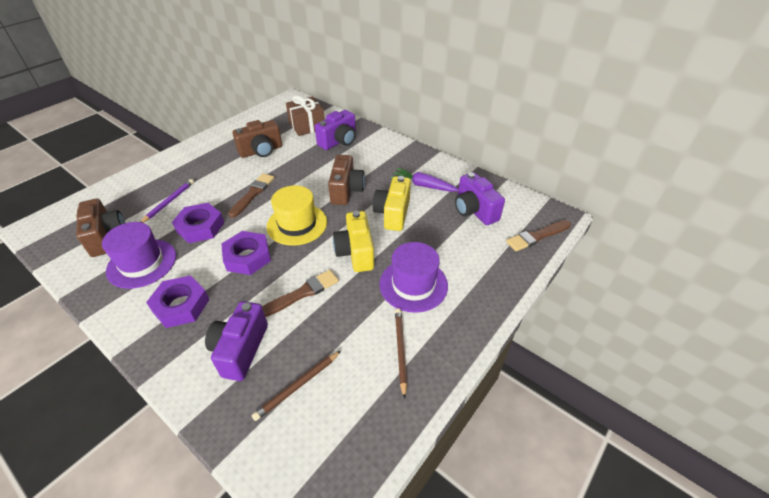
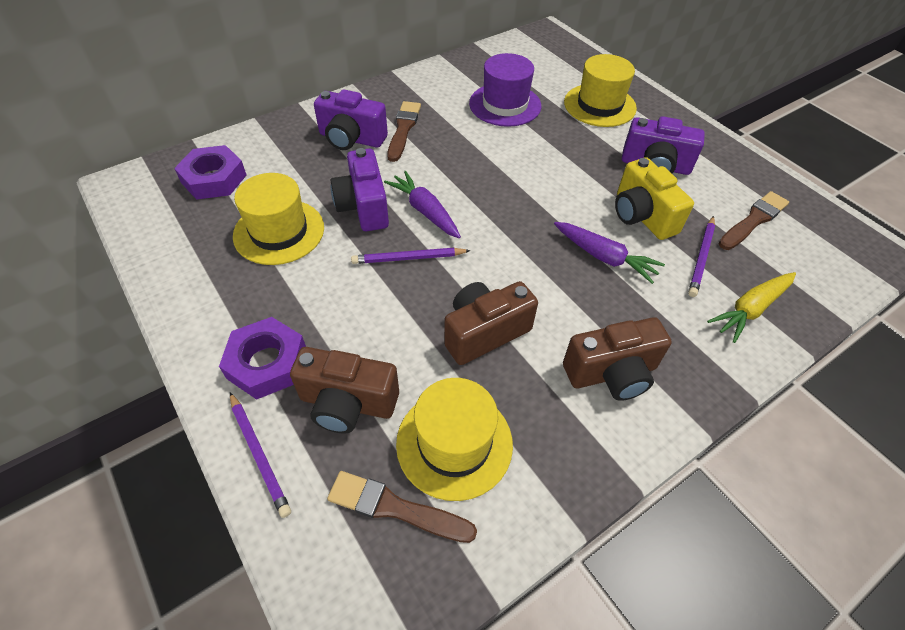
brown gift: [286,95,325,136] = 1 -> none = 0
brown pencil: [252,351,341,421] [395,309,407,399] = 2 -> none = 0
purple carrot: [391,168,458,192] = 1 -> [384,171,461,238] [554,222,665,284] = 2
purple hat: [102,222,176,289] [379,242,448,313] = 2 -> [469,53,542,127] = 1
purple nut: [146,275,210,328] [172,203,224,243] [221,231,271,275] = 3 -> [174,145,246,200] [219,317,306,400] = 2
purple pencil: [141,179,194,223] = 1 -> [230,392,291,518] [351,248,471,264] [688,216,715,297] = 3
yellow camera: [333,211,374,272] [373,176,411,231] = 2 -> [615,157,694,240] = 1
yellow carrot: none = 0 -> [707,272,796,343] = 1
yellow hat: [266,185,327,246] = 1 -> [233,173,324,265] [396,378,513,501] [564,54,637,127] = 3

